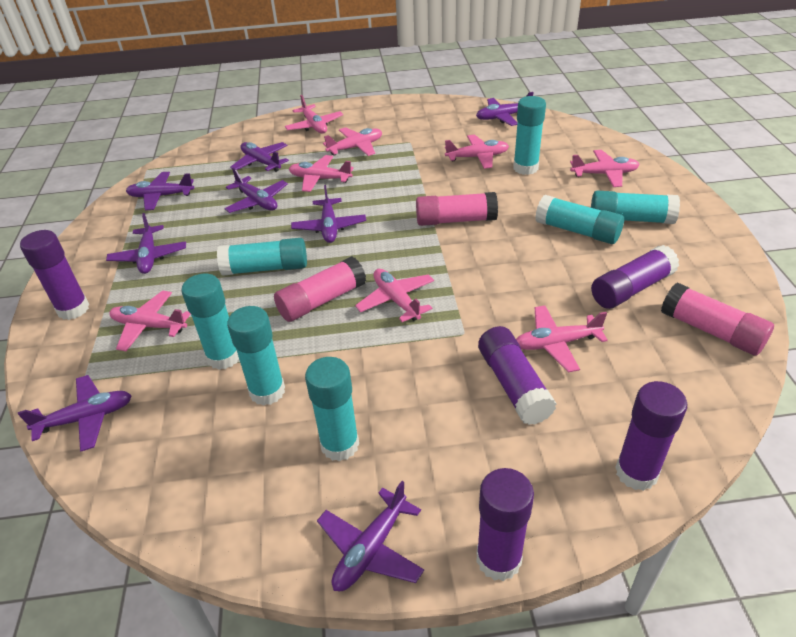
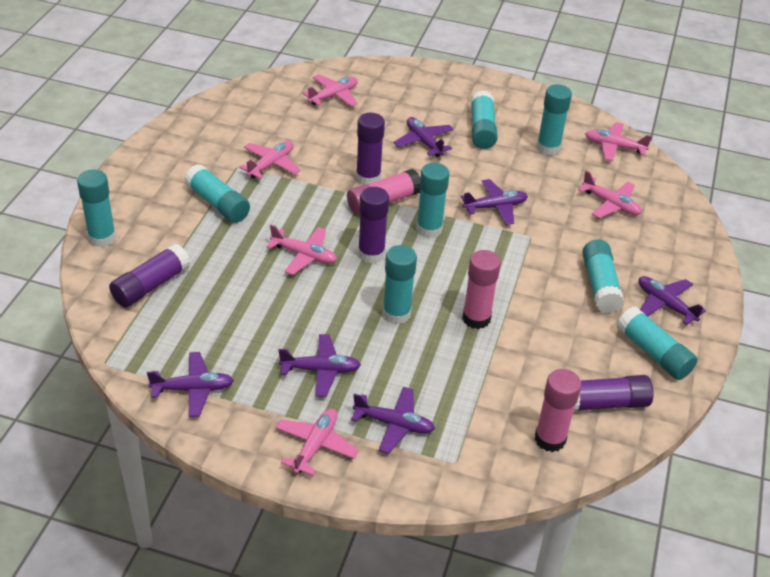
pink plane: [109,290,191,351] [285,95,343,134] [289,155,354,192] [323,127,382,156] [355,269,434,322] [445,134,509,169] [516,305,608,372] [570,150,640,187] = 8 -> [239,141,301,179] [266,225,337,275] [275,409,359,476] [303,74,358,107] [578,171,642,218] [585,122,652,161] = 6
purple glue stick: [20,230,89,320] [476,468,534,581] [478,326,557,425] [591,245,679,309] [615,381,687,491] = 5 -> [109,243,191,307] [356,113,385,185] [358,187,389,264] [574,375,654,411] = 4
purple plane: [18,375,132,451] [106,213,186,274] [126,172,194,210] [224,168,288,213] [230,142,289,172] [291,185,366,243] [317,481,424,591] [476,92,534,126] = 8 -> [147,352,234,417] [279,334,361,397] [351,387,435,454] [393,117,454,157] [461,179,528,225] [639,276,706,325] = 6
turquoise glue stick: [181,273,239,370] [217,238,307,276] [227,306,285,406] [305,357,359,461] [513,96,546,175] [535,195,624,244] [591,191,680,224] = 7 -> [77,170,116,247] [184,164,250,223] [382,245,417,324] [416,163,449,238] [471,90,498,149] [537,84,572,155] [582,240,624,313] [617,306,698,380] = 8

